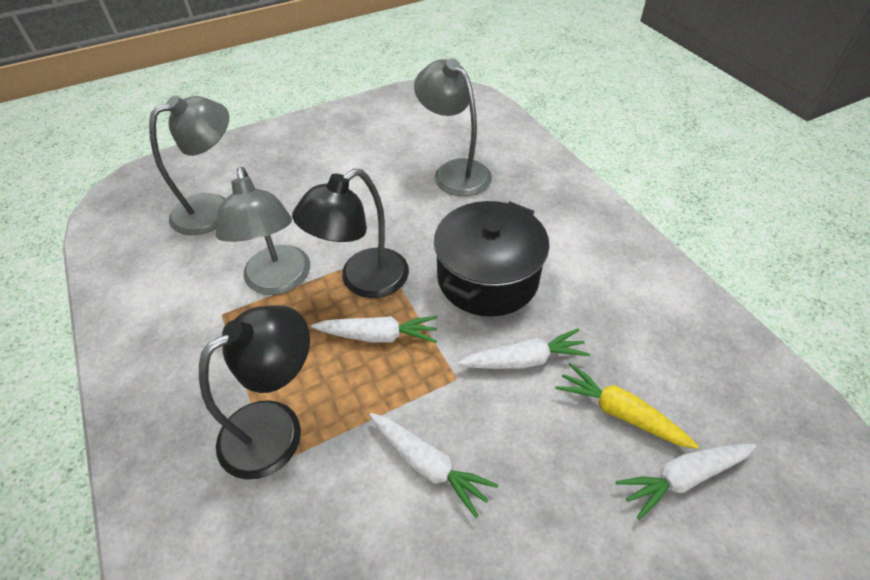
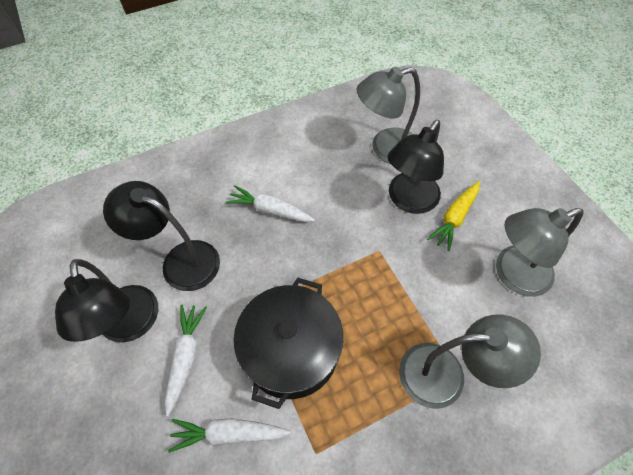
black lamp: [199,305,310,480] [292,168,409,298] = 2 -> [55,259,158,342] [103,181,220,291] [387,120,444,214] = 3
white carrot: [311,316,438,343] [369,413,498,518] [457,329,590,369] [616,444,756,520] = 4 -> [165,305,207,417] [168,418,290,453] [225,185,315,222] = 3

